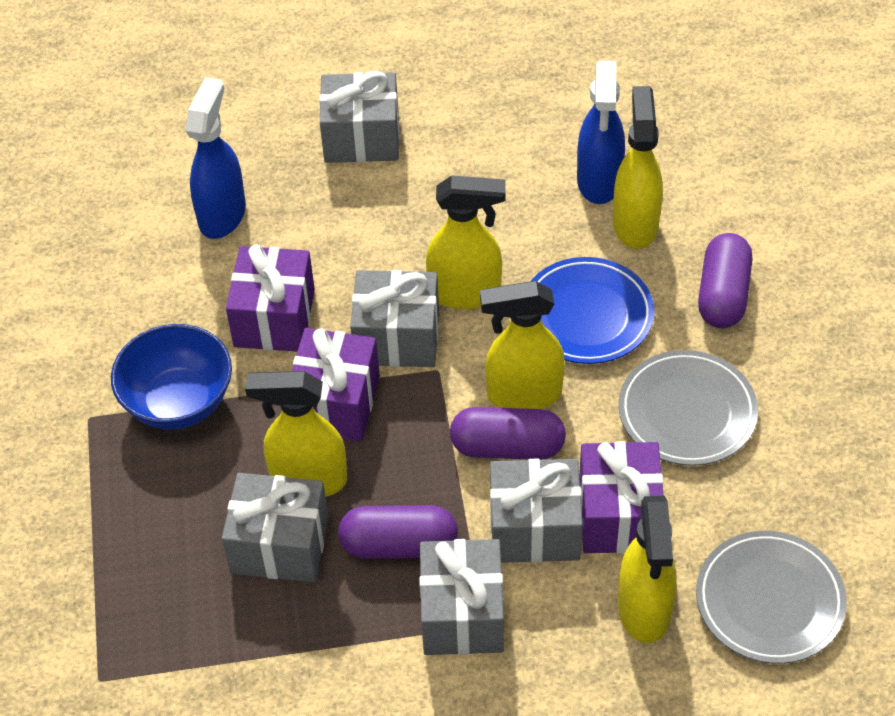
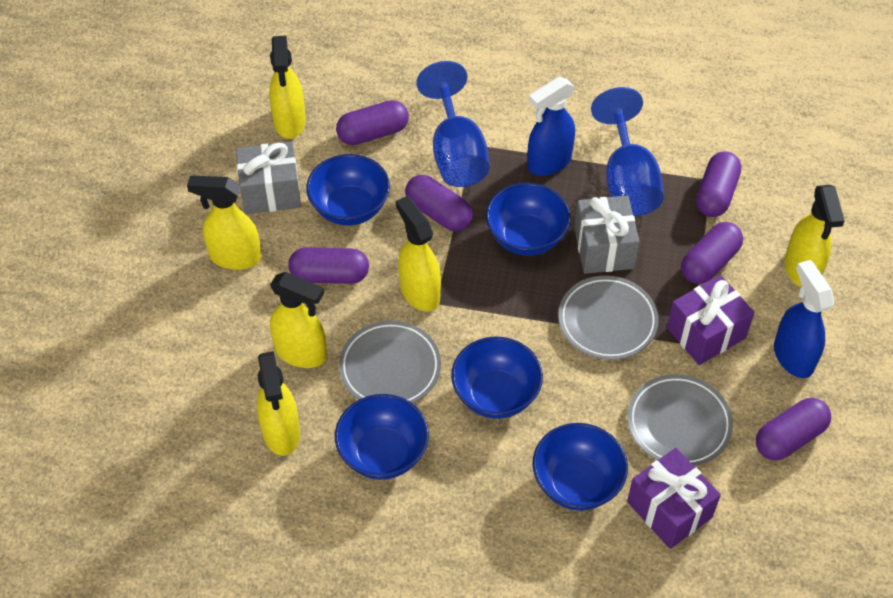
blue bowl: [111,324,232,430] = 1 -> [306,154,390,226] [335,394,429,480] [451,337,543,419] [486,183,571,256] [532,423,628,511] = 5
blue goblet: none = 0 -> [417,61,490,187] [591,87,664,216] = 2
blue plate: [531,257,654,364] = 1 -> none = 0
grey gift: [222,473,329,582] [319,71,399,163] [350,270,439,367] [419,539,504,655] [490,459,583,563] = 5 -> [236,141,301,214] [574,196,640,274] = 2
grey plate: [619,350,758,466] [696,531,847,664] = 2 -> [339,321,441,403] [558,276,659,360] [627,374,733,466] = 3
purple capsule: [338,505,458,558] [450,407,566,460] [698,233,752,328] = 3 -> [288,247,369,284] [336,100,409,145] [405,175,473,231] [681,222,743,284] [696,151,741,217] [756,398,831,461] = 6
purple gift: [226,245,315,352] [292,328,380,442] [579,441,663,554] = 3 -> [627,448,721,549] [667,275,754,365] = 2
yellow spray bottle: [245,371,347,497] [426,175,506,309] [480,281,565,409] [613,86,663,249] [618,496,677,643] = 5 -> [187,176,261,270] [257,351,300,456] [269,36,306,139] [270,272,327,368] [396,196,441,311] [785,185,845,287] = 6

